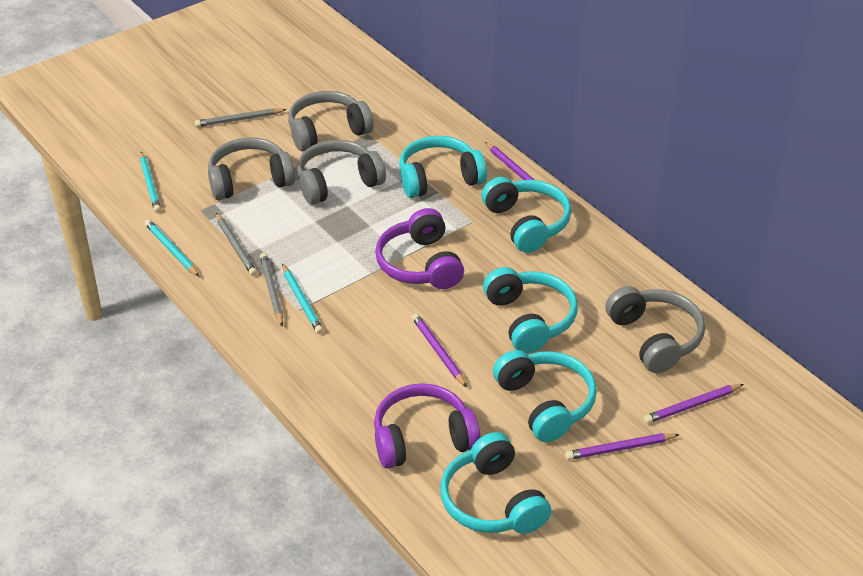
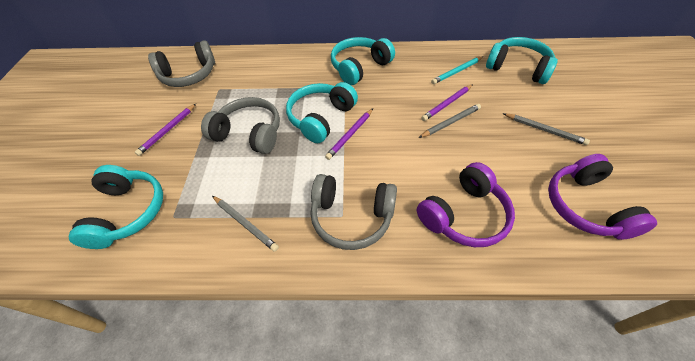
grey headphones: [208,137,295,200] [288,91,373,151] [297,140,386,205] [605,286,705,373] = 4 -> [148,40,215,87] [201,97,280,154] [310,174,397,250] = 3
purple pencil: [412,313,467,387] [485,142,543,194] [565,433,680,460] [644,384,744,424] = 4 -> [135,104,196,156] [325,108,373,160] [421,84,473,121] = 3
turquoise headphones: [399,136,487,198] [440,432,552,534] [481,177,571,253] [483,267,578,353] [493,350,597,442] = 5 -> [69,165,163,249] [286,82,358,143] [331,37,395,85] [486,37,558,84] = 4
turquoise pencil: [140,152,161,213] [145,219,199,277] [282,264,324,334] = 3 -> [431,56,483,84] = 1

